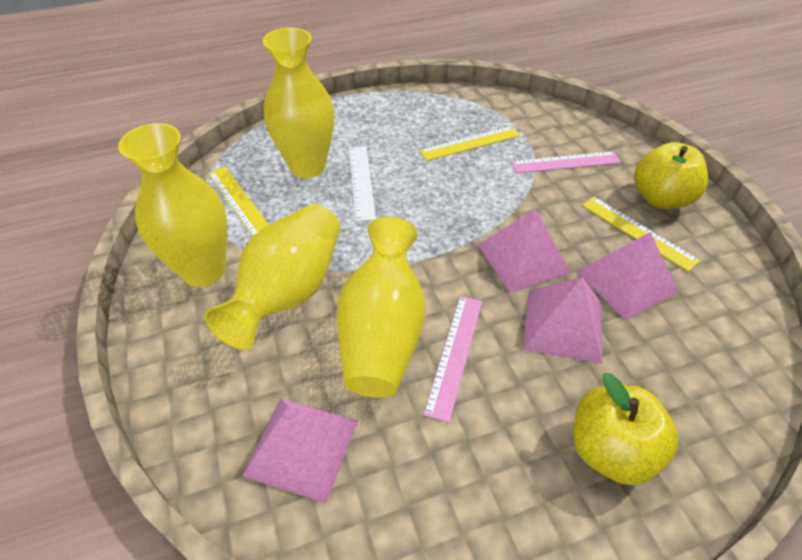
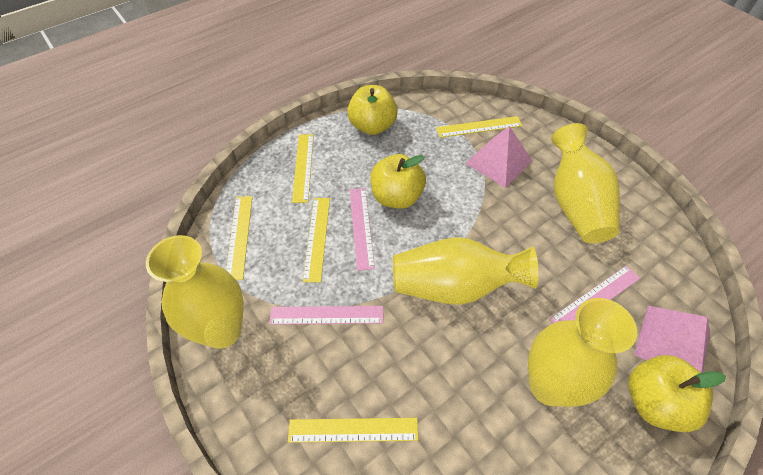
pink pyramid: [242,398,358,503] [478,209,571,293] [523,277,602,364] [576,232,678,320] = 4 -> [465,126,532,188] [634,306,710,373] = 2
pink ruler: [424,296,482,423] [511,151,621,174] = 2 -> [269,306,383,325] [350,188,375,271] [550,265,640,323] = 3
white ruler: [349,146,376,222] = 1 -> none = 0
yellow apple: [573,373,679,485] [634,142,708,209] = 2 -> [347,85,398,135] [370,154,426,209] [628,355,726,432] = 3
yellow ruler: [208,167,269,236] [419,126,520,161] [582,197,700,272] = 3 -> [226,196,252,280] [288,418,418,443] [292,134,314,203] [303,198,330,283] [436,116,522,138] = 5

